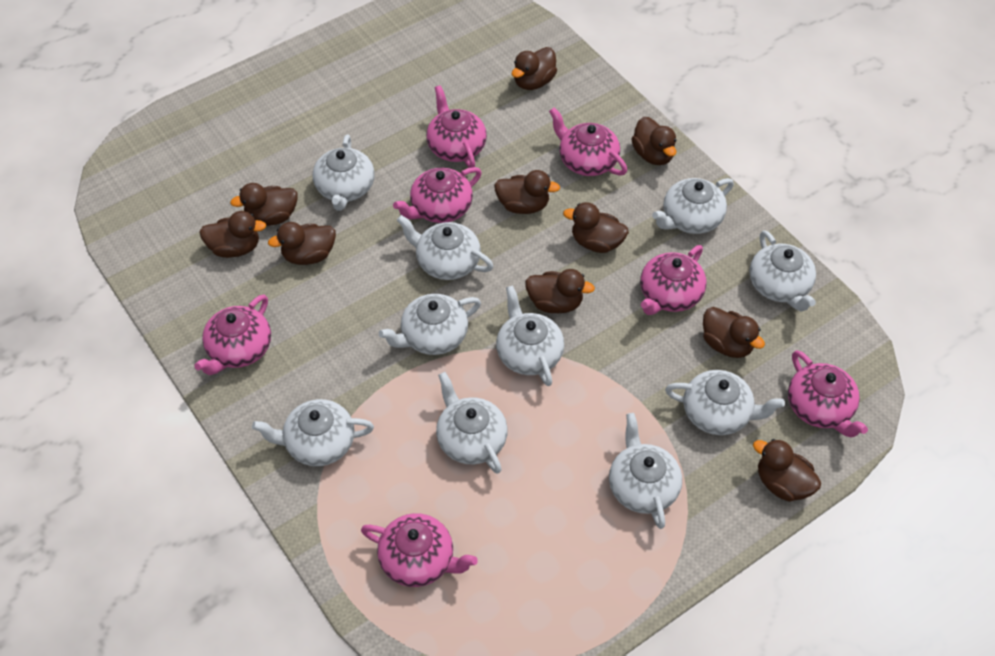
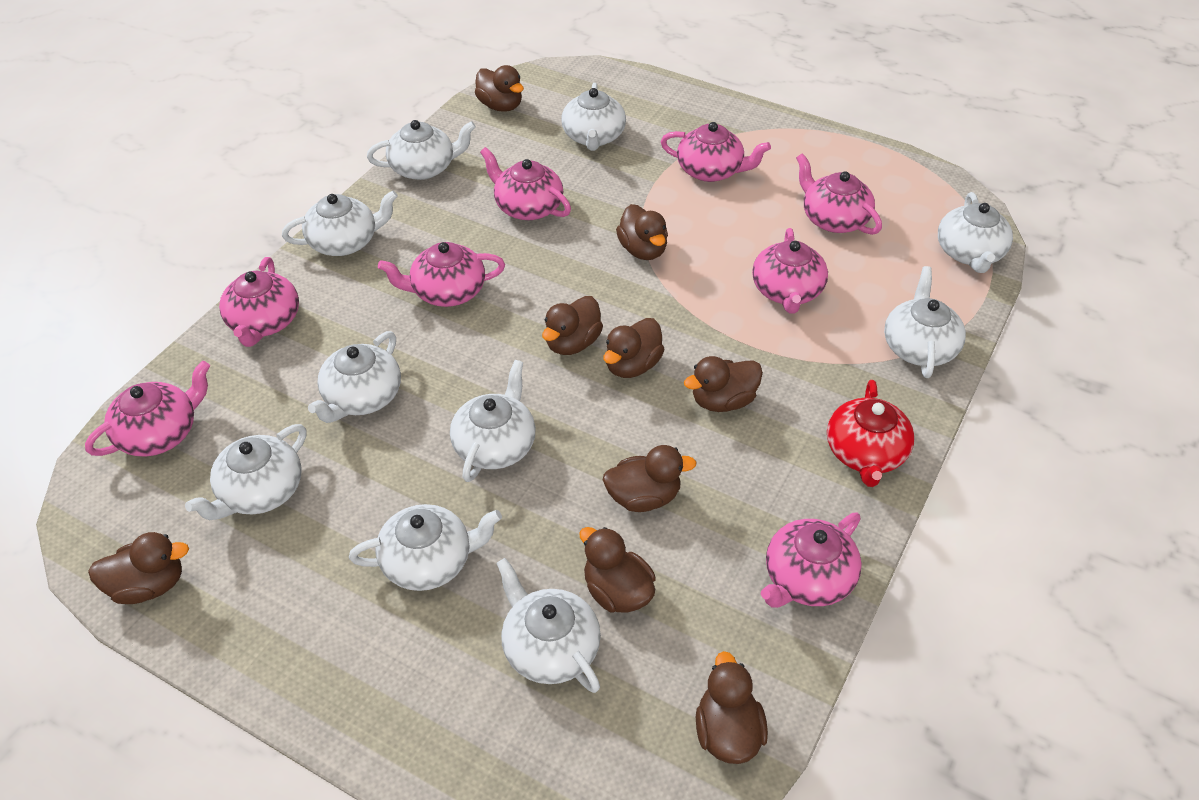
brown duck: [199,211,266,258] [230,183,298,226] [268,222,336,265] [494,170,560,214] [512,47,557,90] [525,269,595,313] [563,202,629,253] [631,117,677,165] [703,307,765,358] [753,439,821,502] = 10 -> [88,532,189,604] [475,65,524,112] [542,296,603,355] [579,527,656,613] [603,318,665,378] [603,445,697,512] [616,204,668,260] [684,356,763,412] [696,651,768,764] = 9
pink teapot: [194,295,271,375] [361,513,478,587] [393,167,482,223] [426,85,487,168] [549,107,627,176] [640,245,706,315] [788,350,868,437] = 7 -> [85,361,210,457] [219,257,299,347] [378,242,505,307] [480,147,571,220] [661,122,771,182] [752,228,828,314] [761,513,862,608] [796,153,882,235] = 8
red teapot: none = 0 -> [827,380,915,487] = 1

